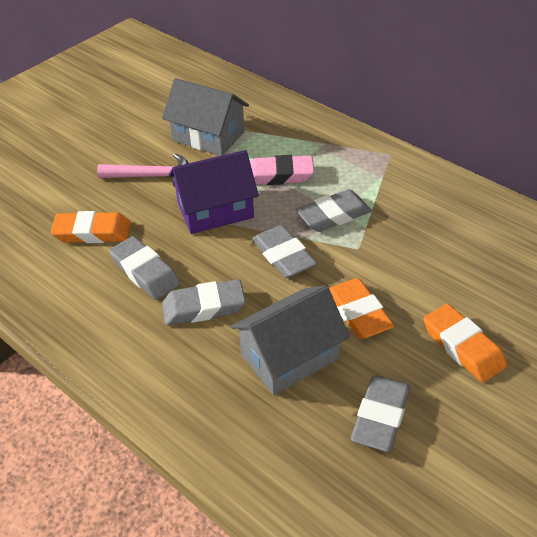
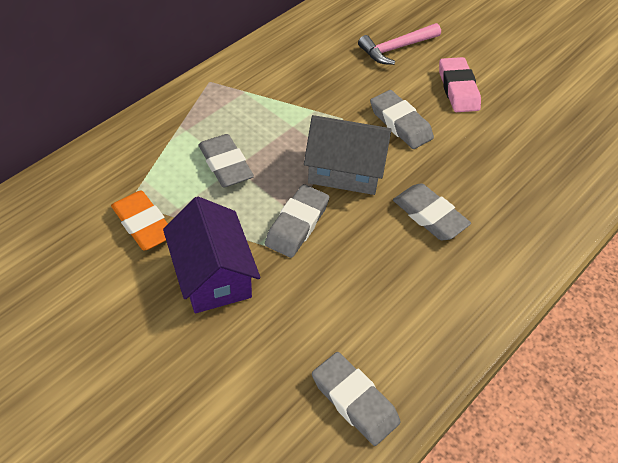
grey house: [162,78,249,156] [231,285,350,395] = 2 -> [304,115,391,195] = 1
orange eraser: [51,211,131,243] [329,278,395,339] [423,304,507,383] = 3 -> [111,190,168,251] = 1

